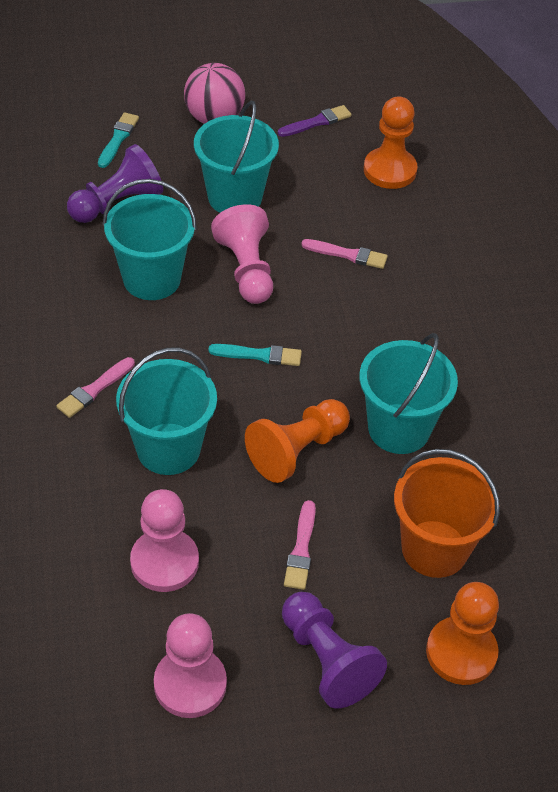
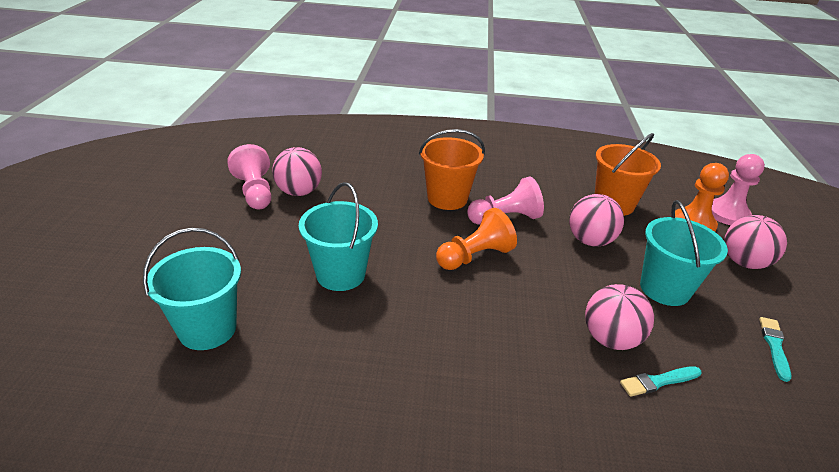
orange bucket: [394,449,500,578] = 1 -> [419,129,485,210] [595,133,661,216] = 2
orange pawn: [245,399,350,483] [364,96,418,189] [426,582,499,685] = 3 -> [436,208,517,270] [675,163,729,232] = 2
pink ball: [184,63,245,124] = 1 -> [272,147,322,196] [569,194,624,247] [585,284,654,350] [724,215,787,269] = 4
pink brush: [56,357,135,418] [284,500,316,590] [301,239,388,269] = 3 -> none = 0
purple brush: [278,105,352,137] = 1 -> none = 0
purple pawn: [67,144,163,223] [282,592,387,708] = 2 -> none = 0
turquoise bucket: [103,179,197,300] [116,347,217,475] [194,101,279,213] [359,333,458,454] = 4 -> [143,228,241,350] [299,182,378,291] [640,200,728,306] = 3

